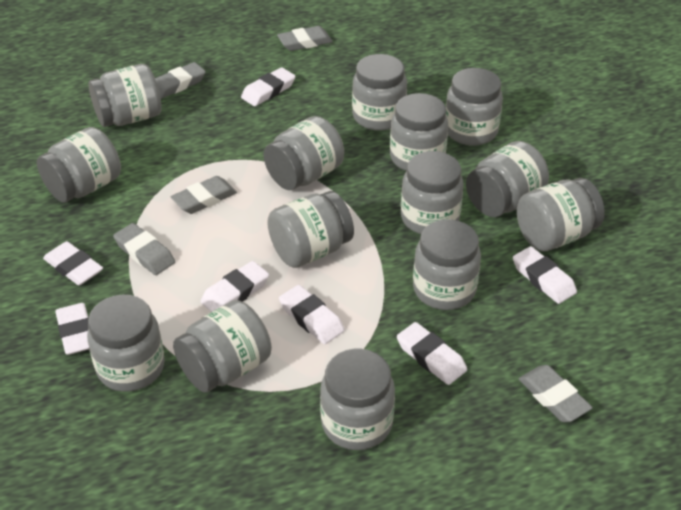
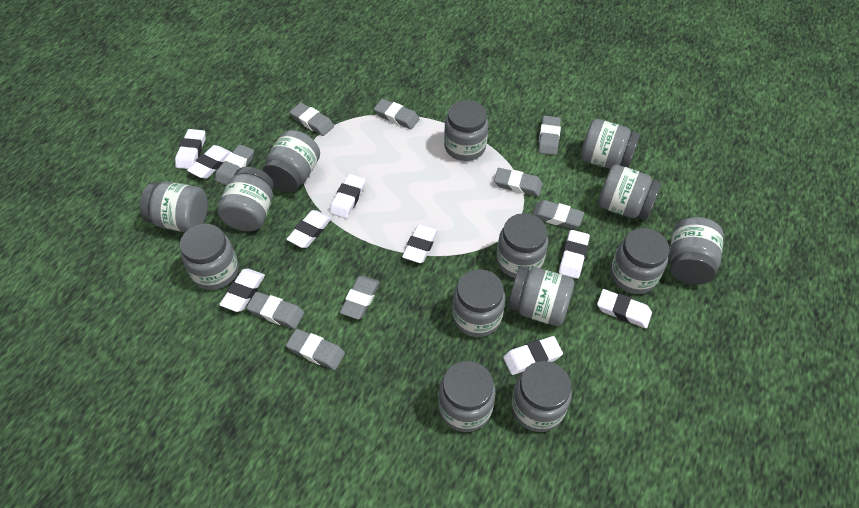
grey eraser: [113,223,175,275] [155,62,206,99] [171,176,237,214] [277,26,333,51] [519,365,593,422] = 5 -> [215,144,254,186] [246,292,304,329] [286,329,345,370] [290,103,334,136] [340,276,380,320] [374,99,419,129] [494,168,543,196] [532,200,584,229] [538,116,561,155] = 9
white eraser: [43,241,103,285] [55,303,89,355] [201,261,269,312] [241,67,295,106] [279,285,345,344] [397,322,467,385] [513,246,577,304] = 7 -> [175,129,205,169] [187,145,232,179] [219,269,265,312] [286,210,332,248] [330,174,365,219] [402,224,438,263] [503,336,563,375] [559,230,590,279] [597,289,652,328] = 9

